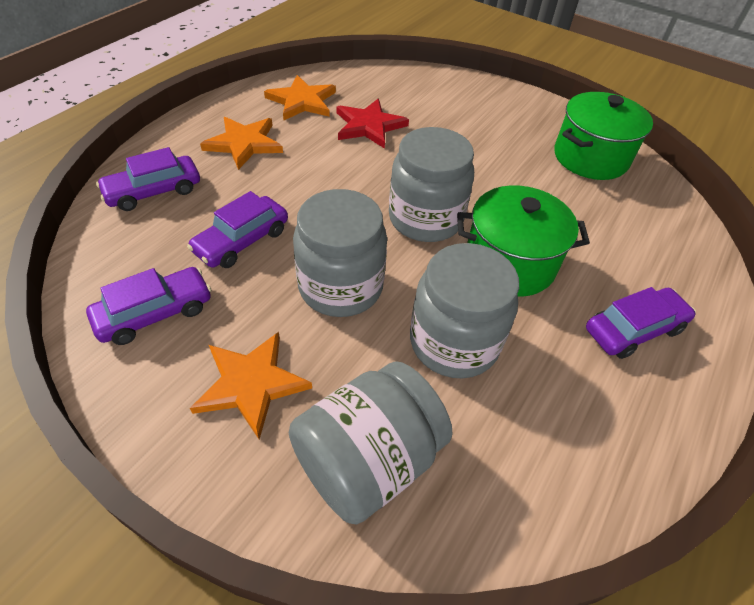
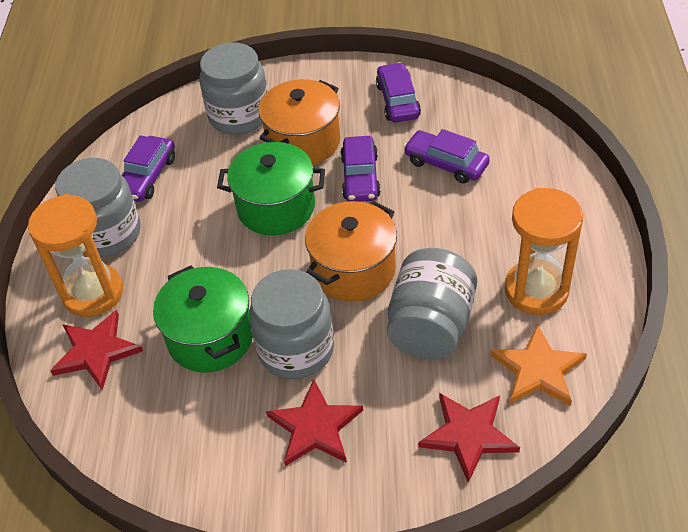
orange hourglass: none = 0 -> [28,194,123,317] [505,188,583,315] = 2
orange pot: none = 0 -> [259,79,340,165] [305,201,397,302] = 2
orange star: [190,332,312,440] [200,117,283,170] [264,75,336,120] = 3 -> [490,324,587,406] = 1
red star: [337,99,409,149] = 1 -> [50,310,143,390] [266,379,363,466] [418,393,520,482] = 3

